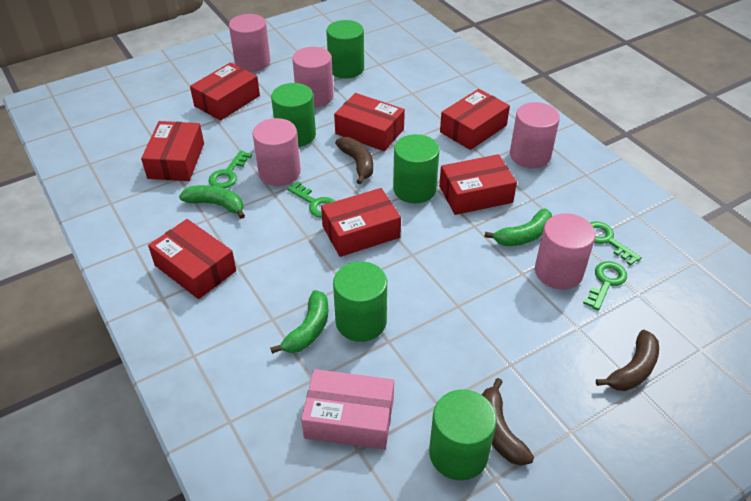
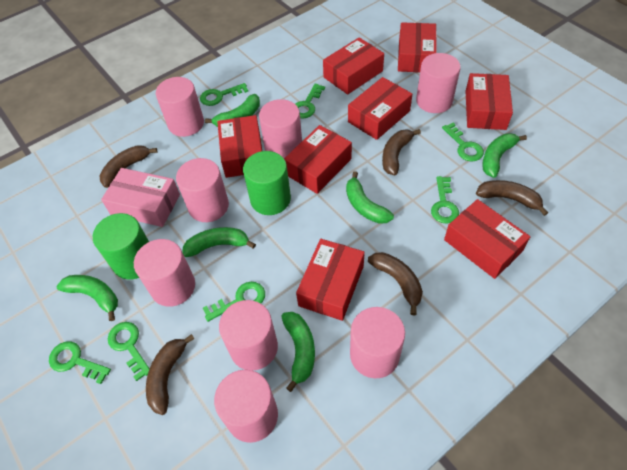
brown banana: [335,137,373,184] [482,378,534,466] [596,330,659,391] = 3 -> [99,145,157,188] [146,334,195,415] [368,252,423,316] [382,129,421,175] [476,180,548,216] = 5
green banana: [179,185,245,219] [270,290,328,354] [484,208,552,246] = 3 -> [56,275,118,321] [182,227,256,257] [205,94,260,127] [281,312,315,392] [346,171,394,224] [482,134,527,178] = 6
green cylinder: [271,83,316,147] [326,20,364,78] [333,261,387,342] [393,134,440,203] [429,389,497,480] = 5 -> [93,213,149,280] [243,151,291,215] = 2
green key: [209,150,252,188] [287,182,335,218] [583,261,627,311] [590,221,642,266] = 4 -> [49,341,111,384] [108,322,150,381] [200,83,248,106] [203,282,265,322] [295,84,325,118] [431,176,459,224] [442,123,484,161] = 7
pink cylinder: [229,14,270,72] [252,118,301,186] [292,47,334,108] [510,102,560,168] [535,213,596,290] = 5 -> [134,239,195,307] [156,77,204,137] [176,158,229,222] [214,370,278,443] [219,300,278,371] [259,99,302,158] [350,307,405,378] [416,53,461,113] = 8
red box: [141,121,204,181] [148,219,236,299] [190,62,260,121] [321,188,401,257] [334,93,405,151] [439,154,517,215] [440,89,510,150] = 7 -> [217,115,262,178] [284,125,352,194] [296,239,365,321] [323,37,384,94] [348,77,412,140] [398,22,437,72] [444,199,531,279] [466,73,513,130] = 8

